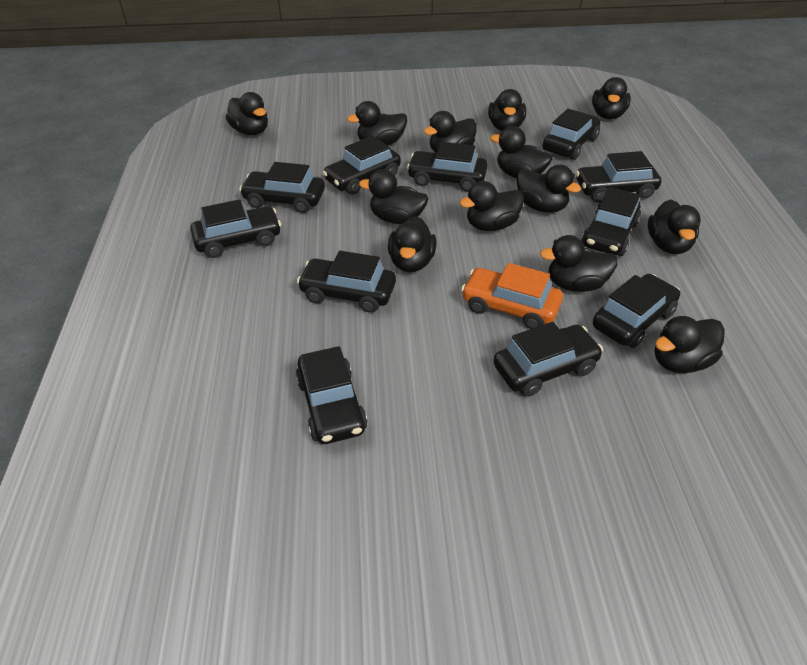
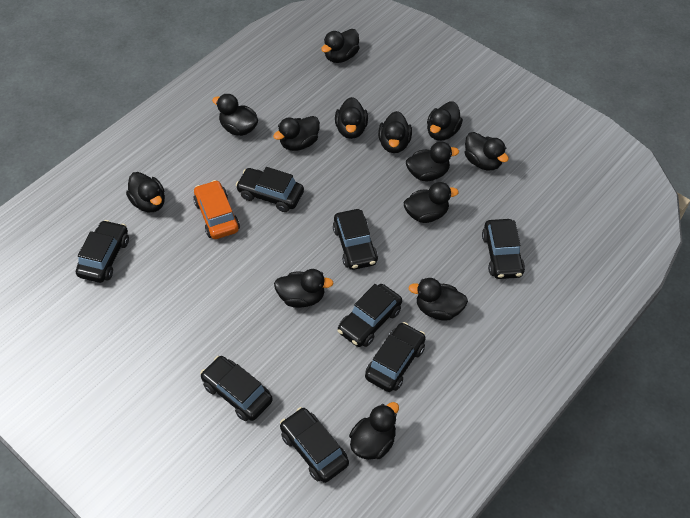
black car: [190,199,281,258] [239,162,325,213] [296,346,368,444] [297,251,396,313] [322,136,401,195] [407,142,488,192] [493,322,603,397] [543,109,601,160] [576,151,661,202] [581,187,641,256] [593,274,680,348] = 11 -> [76,220,129,283] [200,356,273,421] [236,167,304,212] [280,407,349,483] [333,209,378,270] [338,284,402,347] [365,322,426,392] [482,219,525,279] = 8

